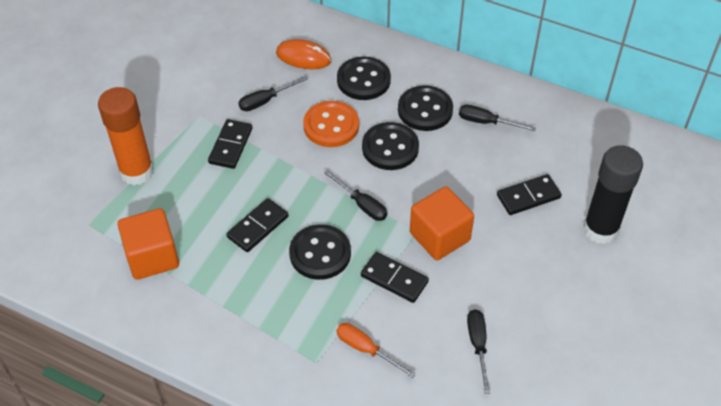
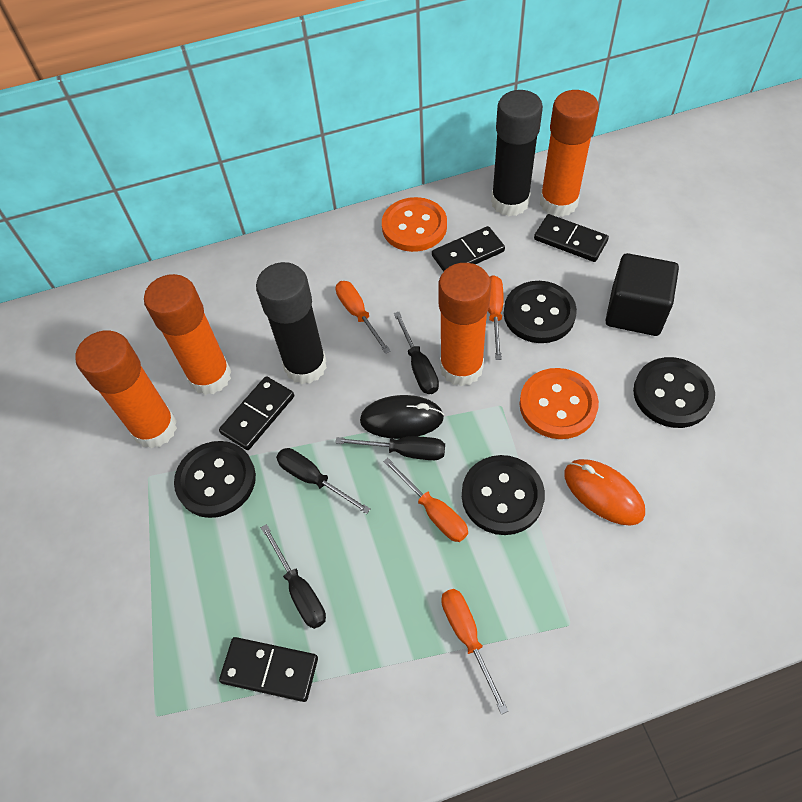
black cube: none = 0 -> [605,253,679,336] = 1
black glue stick: [583,145,643,244] = 1 -> [256,262,327,384] [491,90,543,216] = 2
black mouse: none = 0 -> [360,395,444,439] = 1
orange button: [303,101,359,147] = 1 -> [382,197,447,252] [519,368,599,439] = 2
orange cube: [118,208,179,280] [410,186,474,260] = 2 -> none = 0
orange glue stick: [98,87,154,185] = 1 -> [75,330,177,449] [144,274,232,395] [438,263,491,386] [540,90,599,217] = 4
orange screwdriver: [336,323,416,378] = 1 -> [336,281,391,354] [383,458,468,542] [441,589,508,715] [488,275,504,360] = 4

